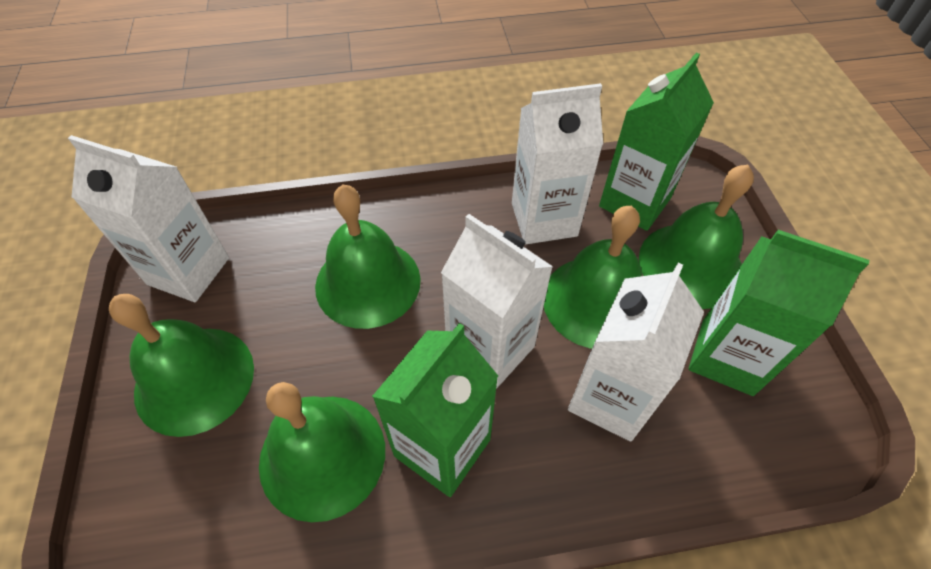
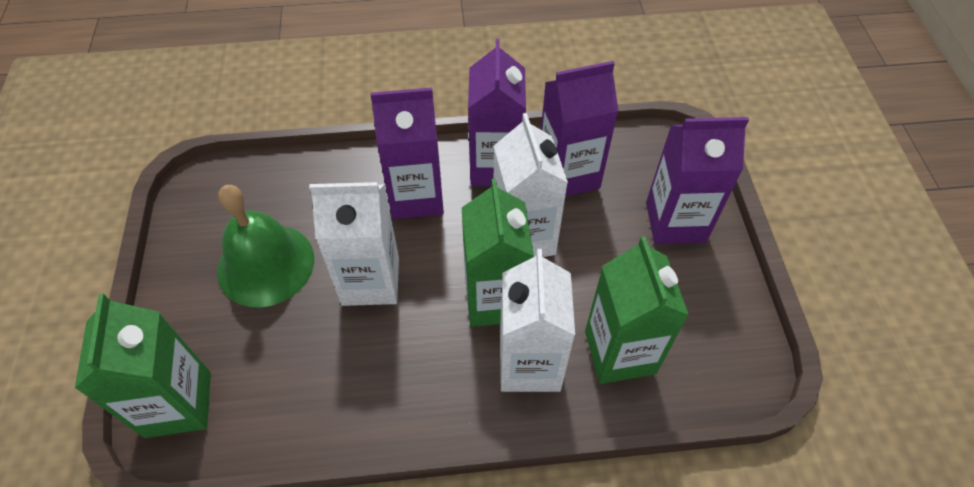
green bell: [109,294,254,437] [259,382,385,522] [315,185,421,329] [544,206,642,349] [639,165,754,309] = 5 -> [217,185,314,308] = 1
purple carton: none = 0 -> [370,88,444,219] [468,39,526,186] [541,61,619,197] [646,117,749,244] = 4
white carton: [68,135,229,302] [441,214,553,389] [512,83,603,244] [568,263,704,441] = 4 -> [309,182,399,306] [494,113,568,257] [500,249,575,392] = 3

